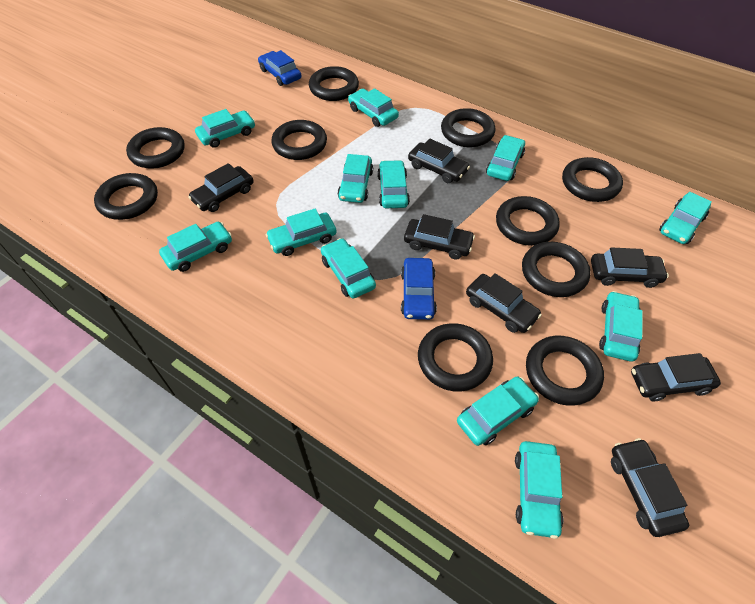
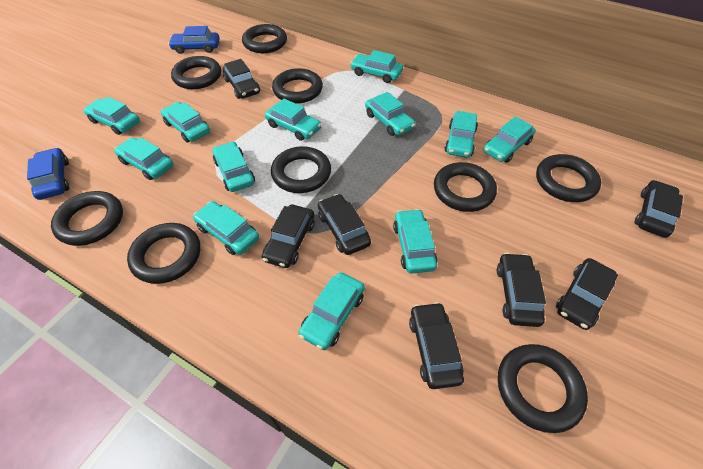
black ring: [94,173,158,220] [126,127,185,169] [271,120,327,160] [309,66,359,101] [418,323,493,392] [441,108,495,147] [496,196,560,246] [522,242,590,297] [526,336,604,406] [562,157,623,202] = 10 -> [51,191,123,246] [127,223,200,284] [171,56,221,89] [242,24,287,53] [271,146,331,193] [272,68,323,104] [434,162,497,212] [498,344,588,433] [536,154,601,202] = 9

